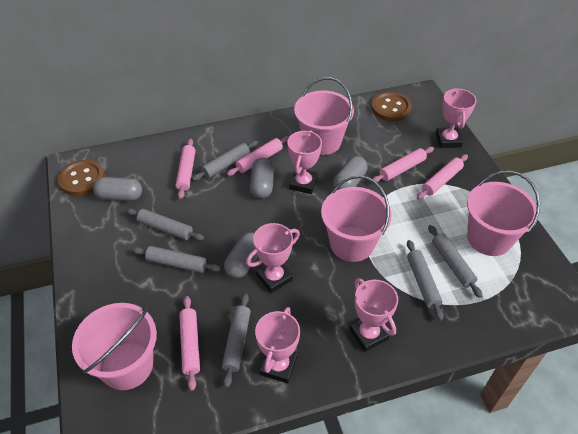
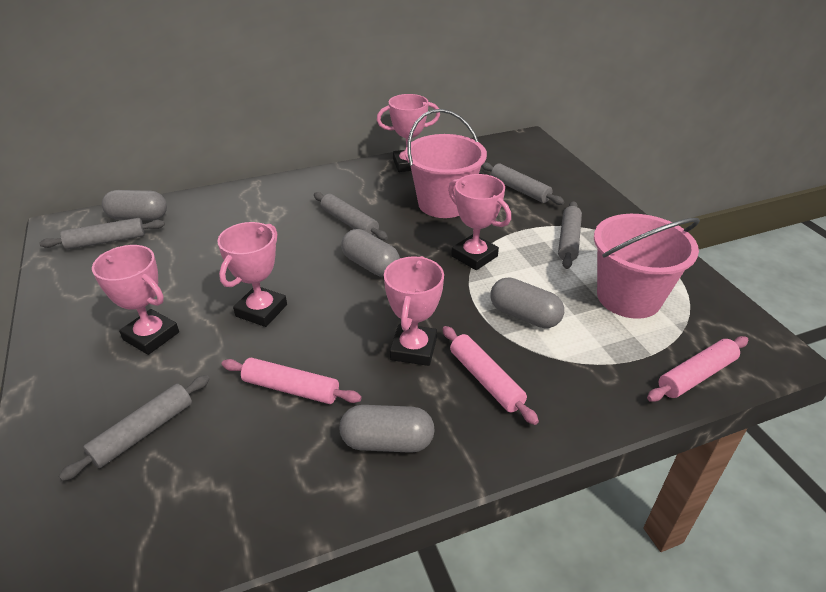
brown button: [58,160,105,196] [371,92,412,121] = 2 -> none = 0
grey rolling pin: [126,208,204,241] [132,246,221,273] [192,140,258,181] [222,293,251,388] [407,240,444,321] [428,225,483,298] = 6 -> [39,218,165,250] [59,375,210,481] [314,192,388,240] [482,162,564,205] [558,201,582,269] = 5
pink bucket: [72,303,157,390] [294,77,354,155] [321,176,392,262] [467,171,540,256] = 4 -> [405,109,487,218] [594,214,700,319] = 2
pink rolling pin: [176,139,196,199] [179,296,200,391] [227,136,290,176] [372,147,434,182] [417,154,468,200] = 5 -> [221,358,362,404] [442,326,539,425] [647,336,748,402] = 3

